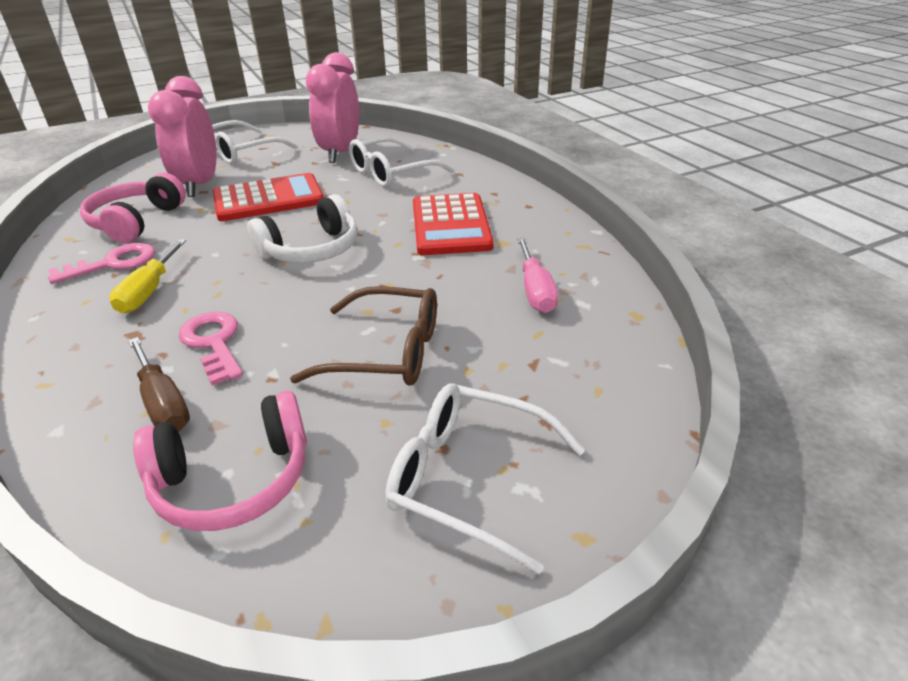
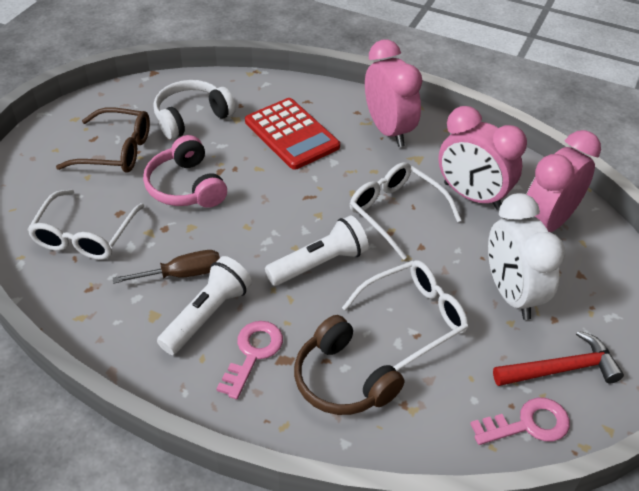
brown headphones: none = 0 -> [294,315,404,415] = 1
pink clock: [148,76,217,197] [306,52,359,163] = 2 -> [365,40,423,147] [438,106,527,210] [526,130,601,232] = 3
pink headphones: [80,173,186,243] [133,391,307,531] = 2 -> [143,135,227,208] = 1
pink screwdriver: [517,238,558,313] = 1 -> none = 0
red calculator: [213,173,324,221] [413,193,494,255] = 2 -> [245,98,340,170] = 1
red hammer: none = 0 -> [493,331,624,386] = 1
white clock: none = 0 -> [488,193,566,320] = 1
white flashlight: none = 0 -> [157,256,252,355] [265,215,369,286] = 2
yellow screwdriver: [109,239,186,313] = 1 -> none = 0

